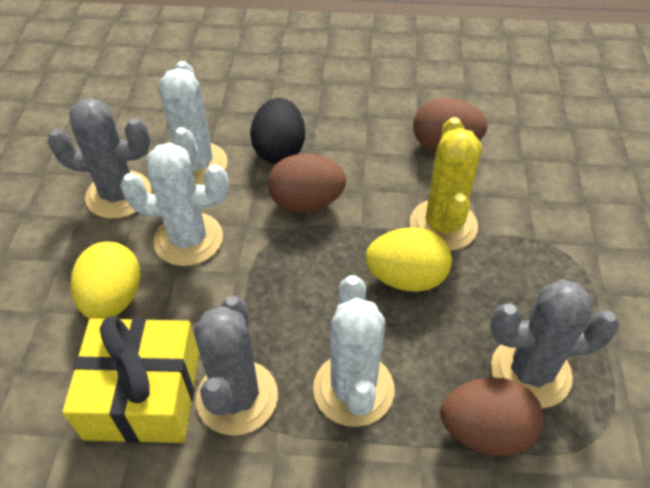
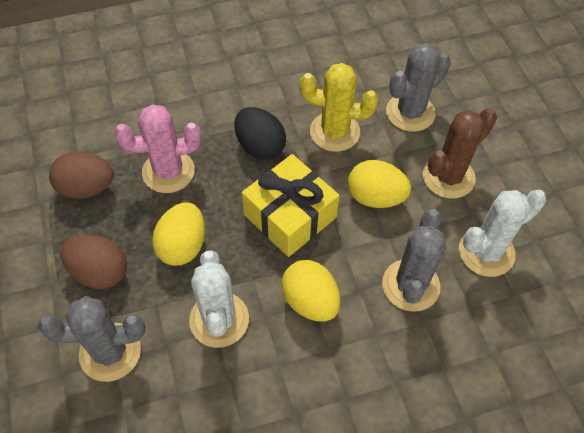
brown cactus: none = 0 -> [423,108,497,199] = 1
brown egg: [268,154,346,213] [413,98,488,152] [440,377,544,456] = 3 -> [49,152,114,199] [61,235,127,289] = 2
pink cactus: none = 0 -> [114,104,201,193] = 1
white cactus: [120,142,229,266] [159,61,228,185] [313,275,394,427] = 3 -> [189,250,249,348] [459,190,546,277] = 2
yellow egg: [71,241,141,319] [365,227,452,292] = 2 -> [152,203,205,266] [281,260,341,322] [348,160,411,208] = 3

